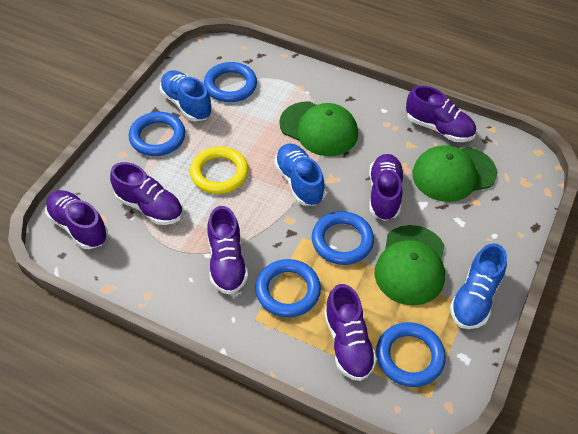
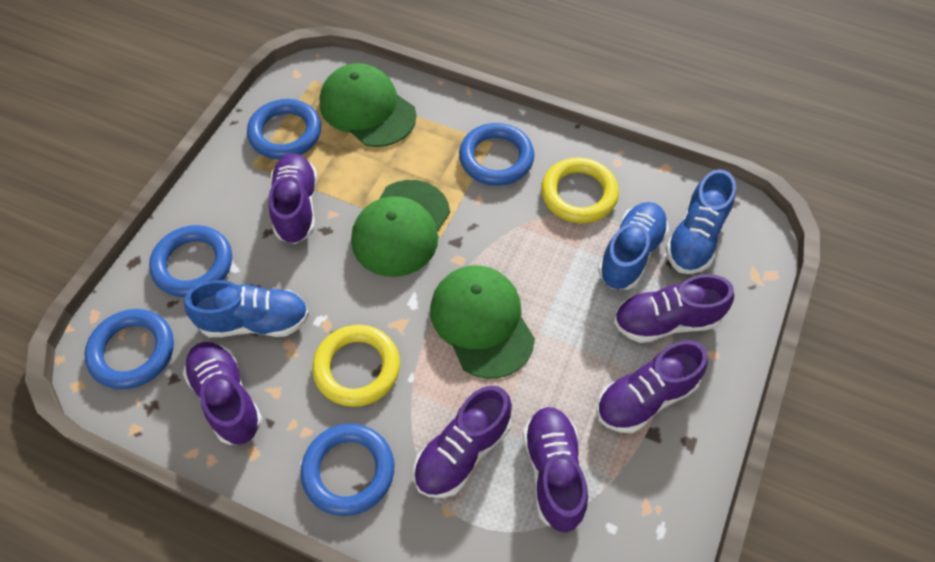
yellow ring: [190,146,249,194] = 1 -> [312,325,400,407] [541,157,619,223] = 2

